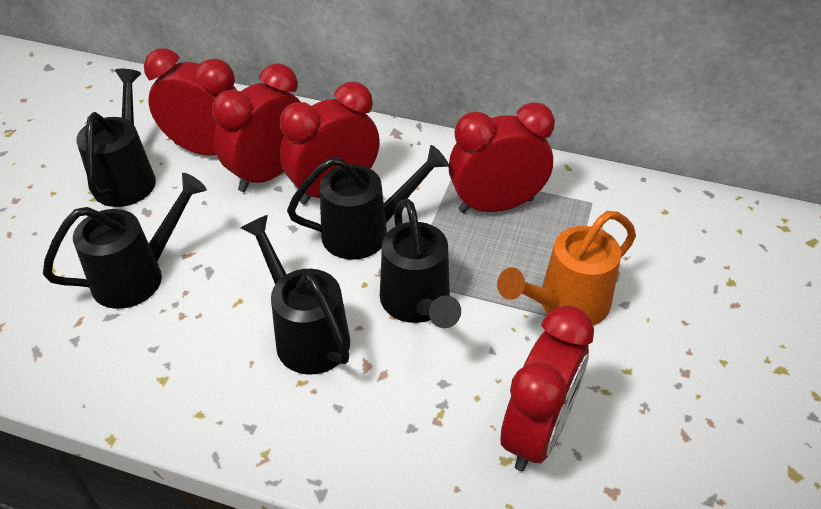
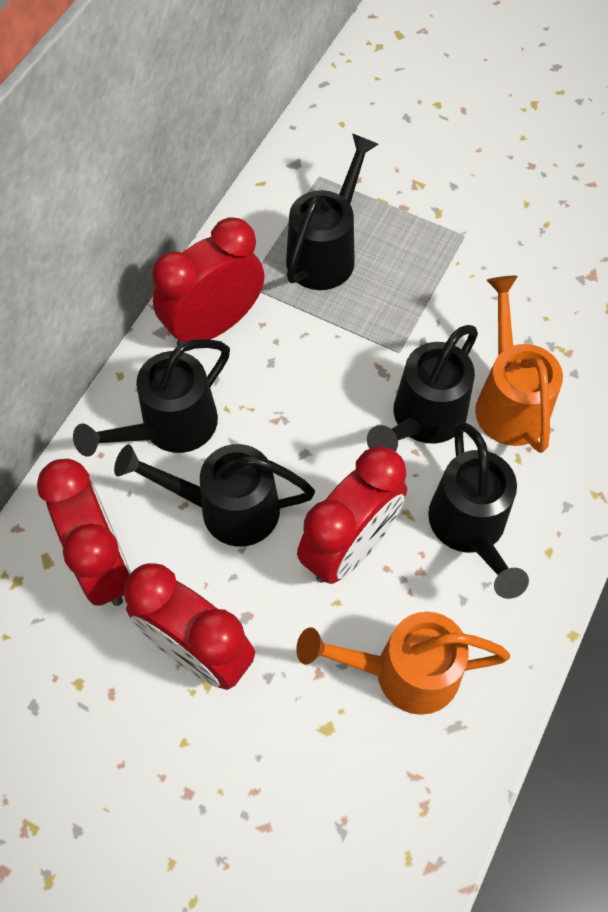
orange watering can: [497,211,636,325] = 1 -> [296,612,510,715] [475,276,563,453] = 2
red clock: [144,48,237,155] [212,63,301,192] [280,82,380,205] [449,102,555,213] [500,305,594,471] = 5 -> [37,459,131,606] [124,563,255,690] [152,217,264,345] [297,446,407,584] = 4

